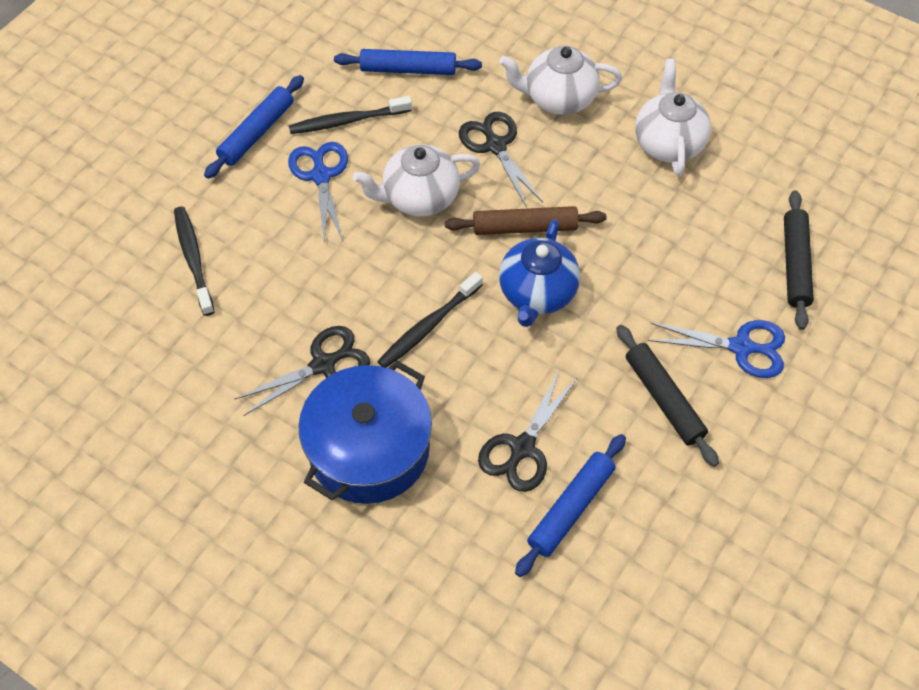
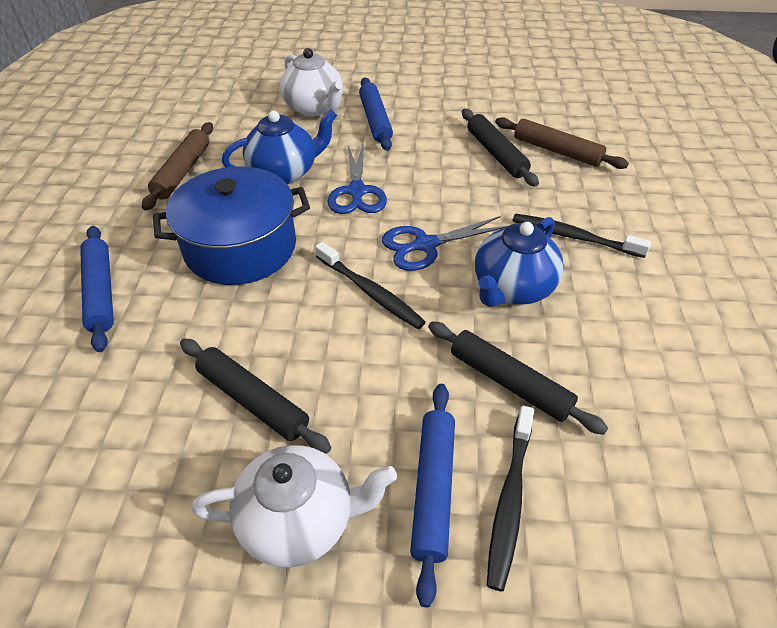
black rolling pin: [616,325,719,467] [784,190,814,330] = 2 -> [180,339,331,454] [428,321,608,435] [462,109,539,187] = 3
black scissors: [234,326,370,416] [459,112,543,208] [478,370,578,492] = 3 -> none = 0
blue teapot: [499,219,580,327] = 1 -> [222,109,337,184] [475,217,564,307] = 2
brown rolling pin: [445,206,606,235] = 1 -> [142,122,213,210] [495,117,629,169] = 2
white teapot: [353,144,480,217] [499,45,622,115] [635,59,711,176] = 3 -> [192,445,397,567] [280,48,343,117] = 2

